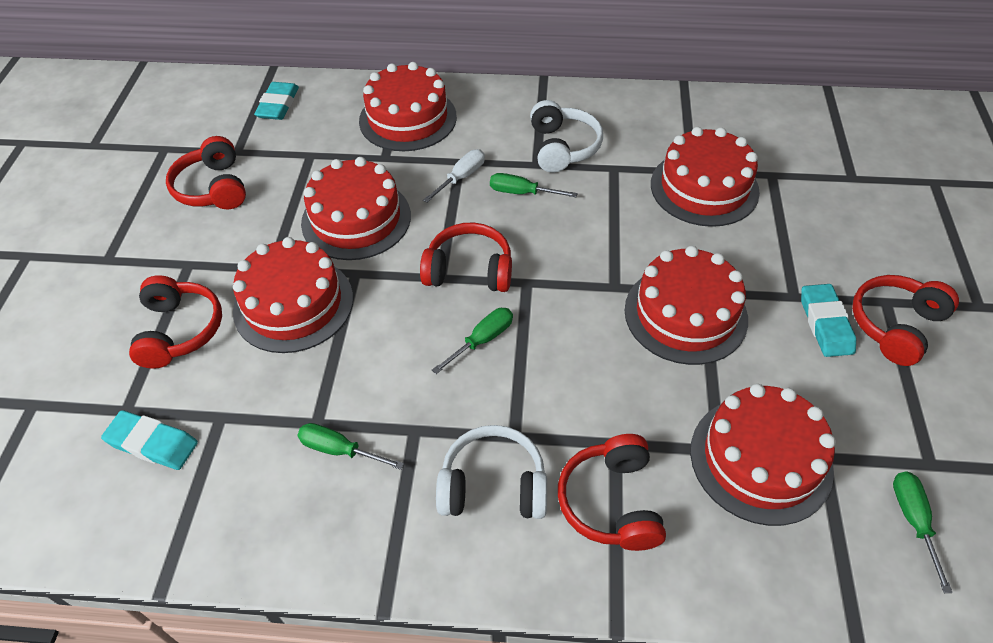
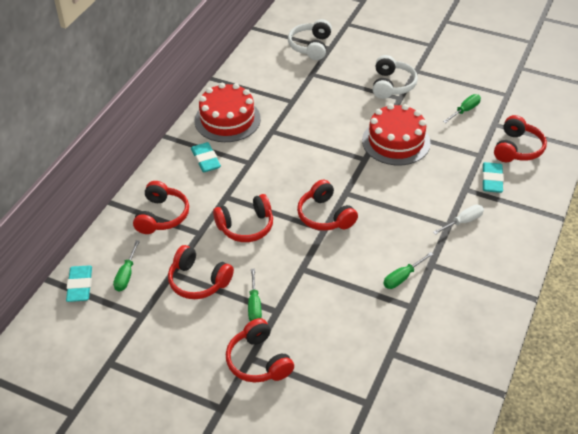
red cake: [233,237,353,353] [301,157,411,260] [359,62,457,151] [625,246,748,365] [651,127,760,227] [690,384,836,526] = 6 -> [195,83,261,142] [362,104,431,165] = 2
red headphones: [129,275,222,369] [166,136,246,209] [420,223,512,292] [558,434,666,551] [852,275,959,366] = 5 -> [133,181,189,234] [168,245,234,299] [213,194,273,242] [226,318,294,383] [297,179,358,231] [494,115,547,162] = 6

